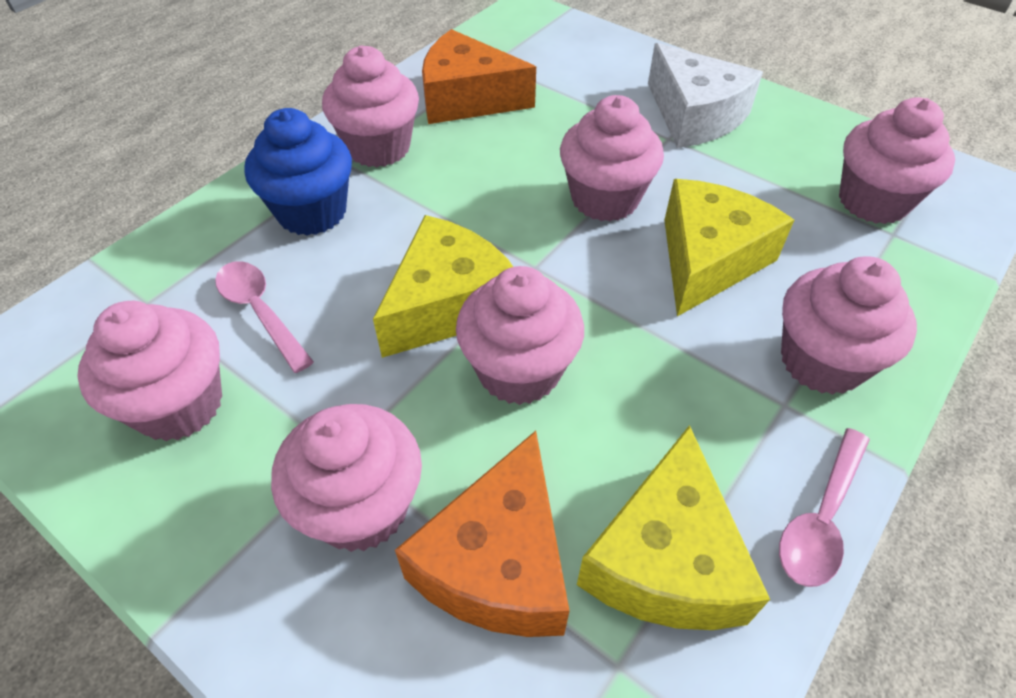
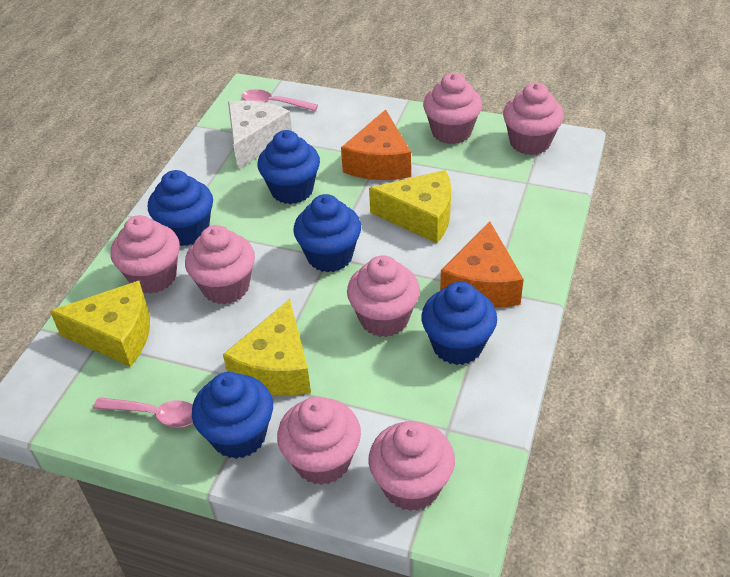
blue cupcake: [244,108,352,236] = 1 -> [148,170,213,246] [192,372,273,459] [257,130,320,204] [294,194,361,272] [421,282,497,365] = 5

